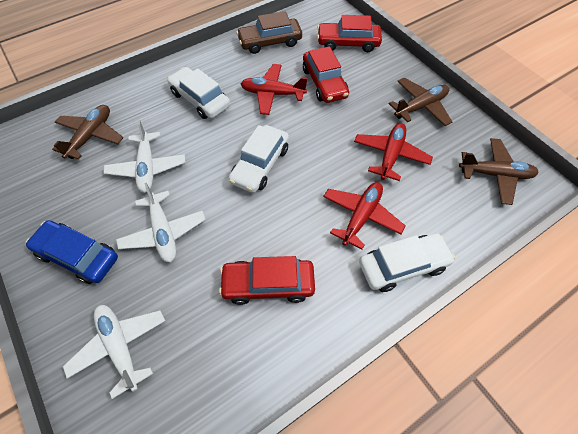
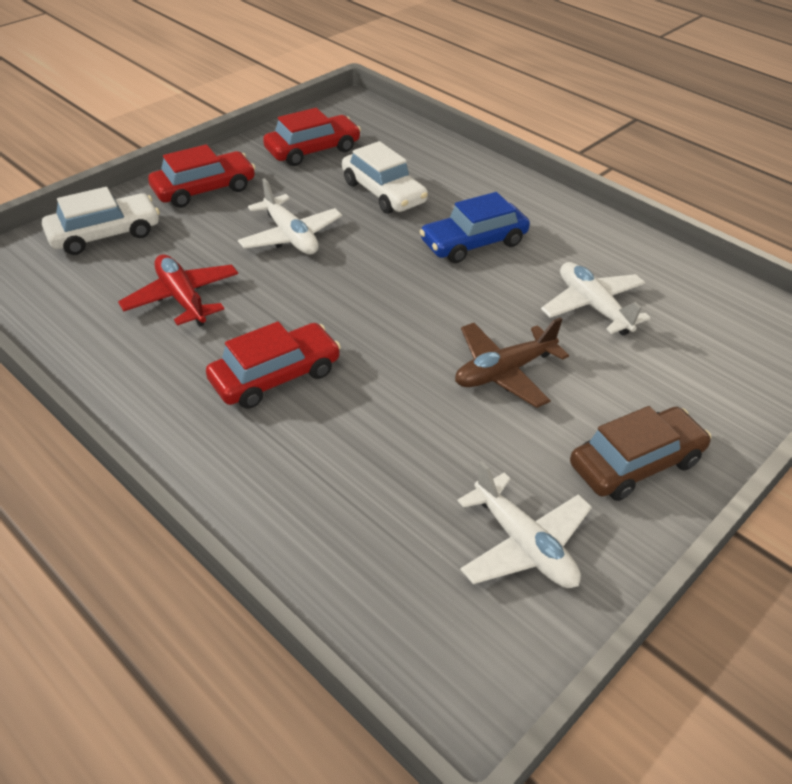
brown plane: [52,105,124,160] [389,78,452,126] [459,138,539,205] = 3 -> [455,317,569,408] = 1
red plane: [241,64,308,115] [323,182,406,249] [354,123,433,181] = 3 -> [118,254,238,327] = 1
white car: [167,67,230,119] [229,125,289,193] [359,233,455,292] = 3 -> [42,187,160,255] [342,141,428,214] = 2

